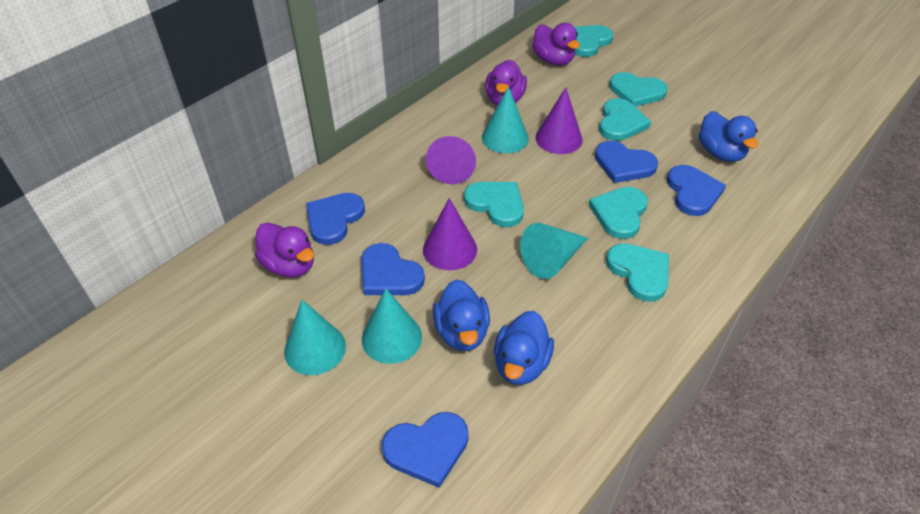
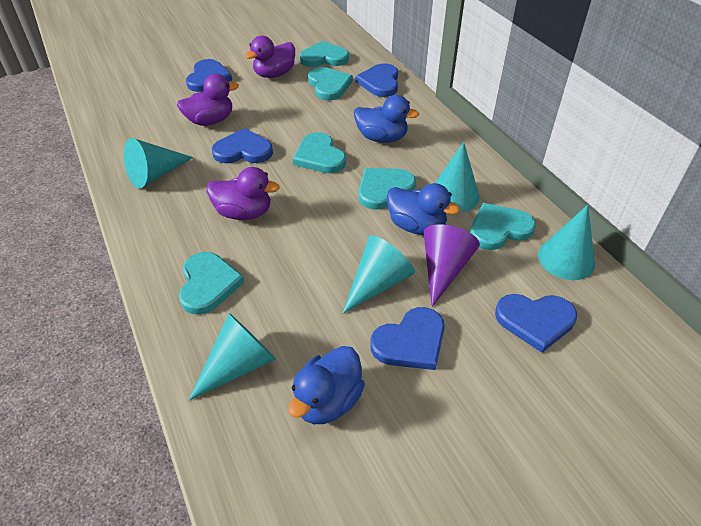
purple cone: [423,198,477,270] [426,136,476,184] [535,87,583,154] = 3 -> [424,224,480,307] = 1
turquoise cone: [284,300,346,375] [362,288,422,364] [482,86,529,153] [520,223,588,279] = 4 -> [124,138,193,188] [189,313,276,400] [343,235,415,314] [435,141,480,213] [538,205,595,280] = 5

